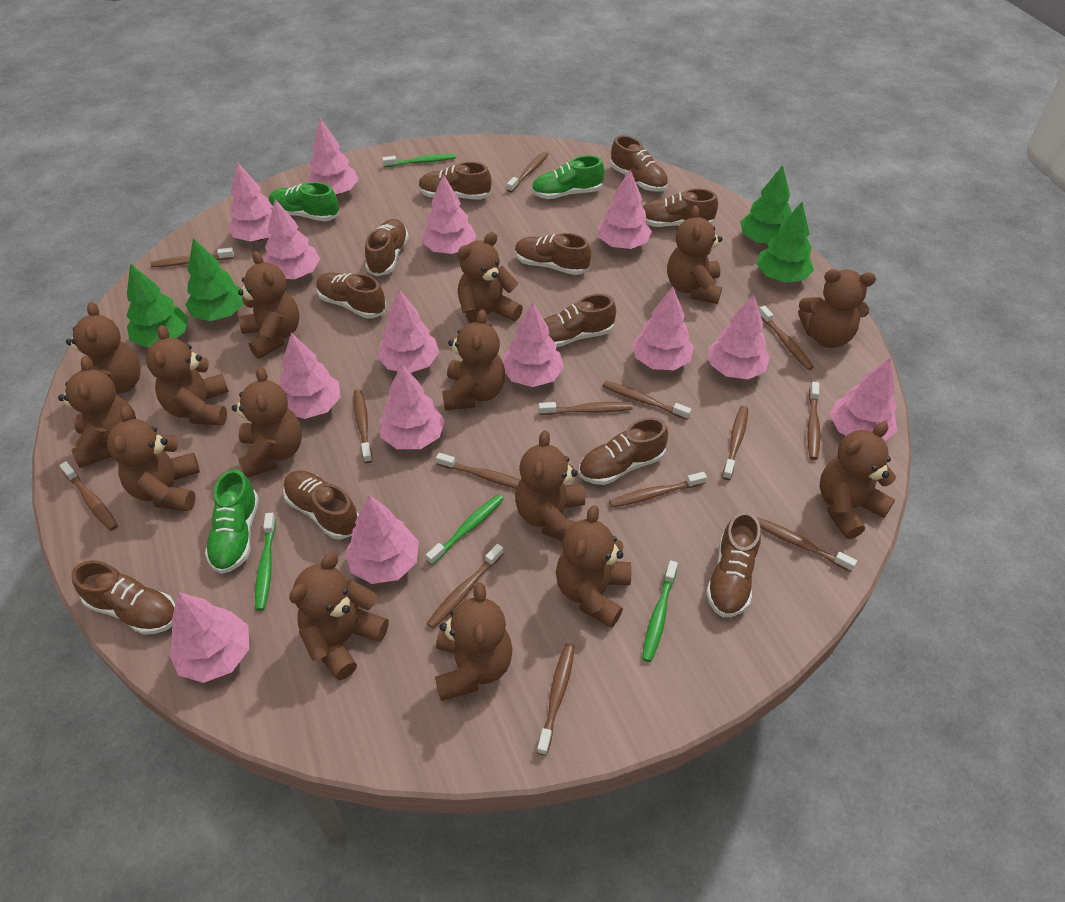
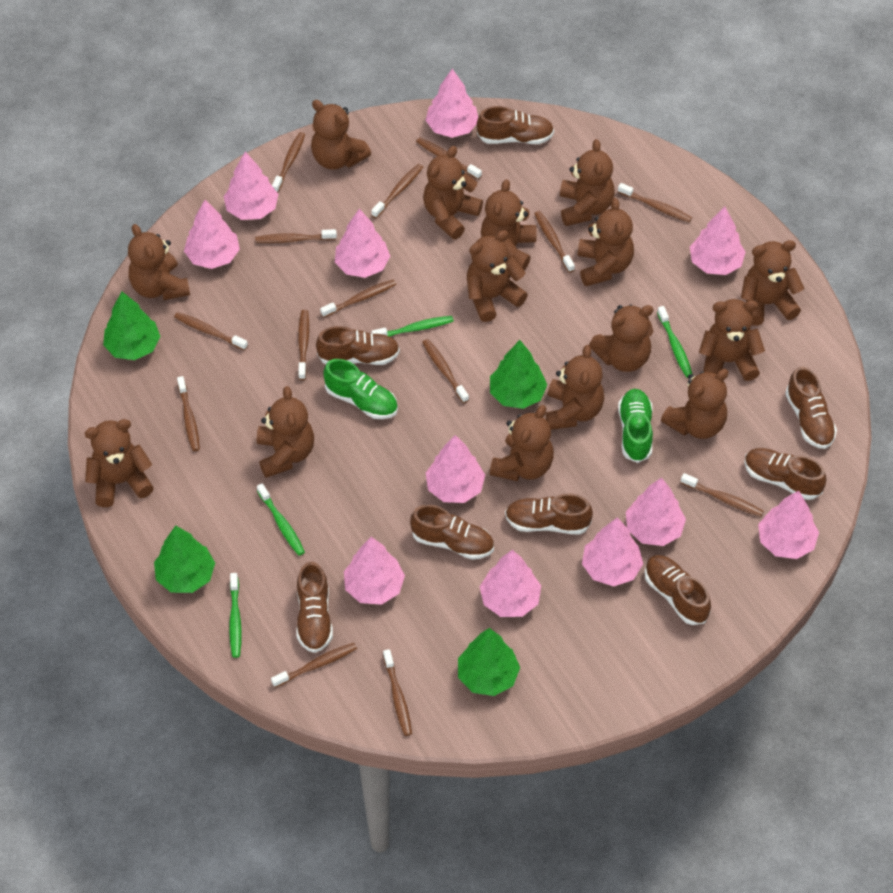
brown shoe: [71,560,175,635] [283,470,359,540] [316,273,386,319] [365,219,409,276] [418,162,491,200] [515,233,591,275] [544,294,616,348] [579,417,668,485] [610,135,668,192] [643,188,718,227] [706,512,761,617] = 11 -> [296,562,333,653] [316,326,400,365] [410,505,494,560] [477,106,554,144] [505,494,593,534] [645,555,711,625] [744,448,827,500] [785,367,837,449] = 8
green shoe: [205,469,259,574] [269,182,339,221] [531,155,604,199] = 3 -> [323,359,398,419] [618,389,653,463] = 2
pink tree: [169,592,249,683] [227,162,272,242] [264,199,320,279] [280,333,341,419] [307,119,359,196] [345,495,419,584] [377,289,439,373] [379,364,445,449] [422,174,477,254] [503,302,564,387] [598,170,652,249] [632,286,694,370] [708,295,770,379] [830,357,897,441] = 14 -> [184,200,240,269] [223,152,278,220] [335,209,390,278] [344,537,405,605] [426,69,478,138] [426,435,485,503] [480,550,541,617] [582,517,643,586] [626,477,686,546] [690,207,746,275] [758,490,819,559] = 11

